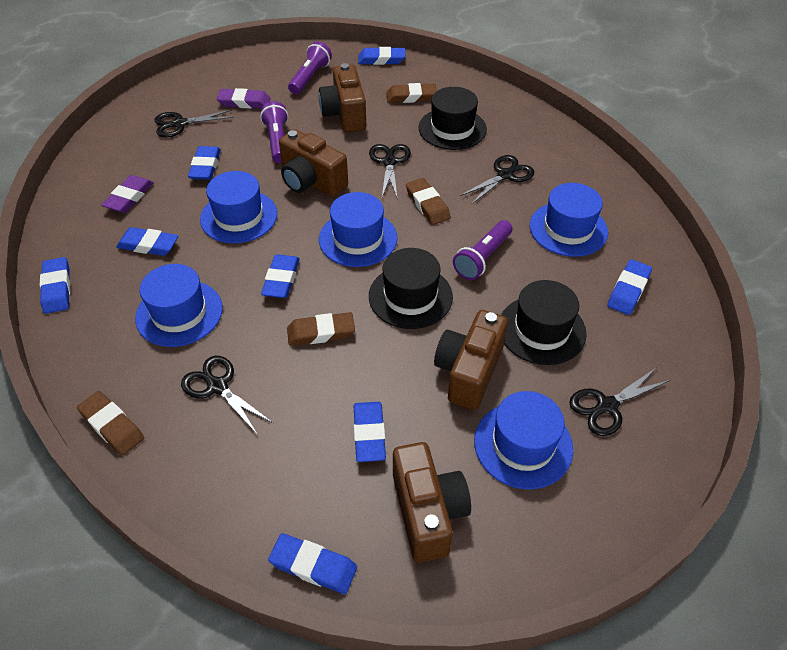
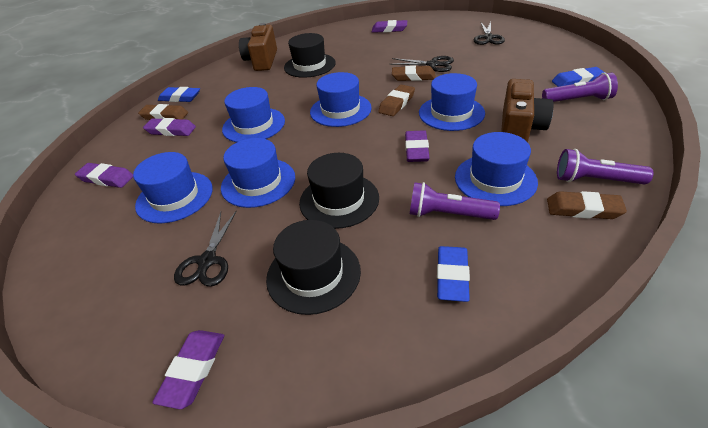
black scissors: [154,110,234,137] [181,356,273,435] [369,144,411,197] [460,155,534,205] [569,368,671,436] = 5 -> [174,210,237,287] [390,56,454,72] [474,22,505,45] = 3
blue eraser: [40,257,70,314] [116,227,178,256] [188,146,221,180] [261,254,300,298] [268,533,357,594] [354,402,386,462] [358,47,405,65] [607,259,652,315] = 8 -> [158,87,200,102] [437,246,470,302] [552,67,605,87] = 3
blue hat: [135,264,223,347] [200,171,277,244] [319,192,398,267] [474,391,573,490] [530,183,608,257] = 5 -> [133,152,213,224] [221,138,295,208] [222,87,285,142] [310,72,372,127] [419,73,485,131] [455,132,538,206] = 6
brown camera: [279,129,348,197] [319,63,366,132] [393,442,471,563] [434,310,508,410] = 4 -> [239,23,277,71] [501,79,554,142] = 2
purple eraser: [101,175,154,213] [217,88,270,109] = 2 -> [75,163,133,188] [143,118,196,136] [152,330,224,409] [372,20,407,33] [405,130,430,162] = 5

